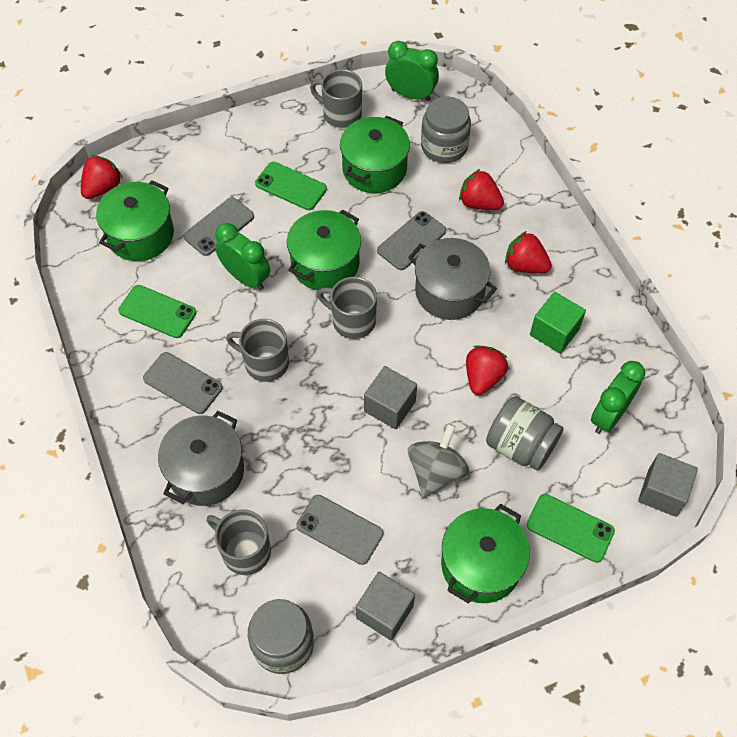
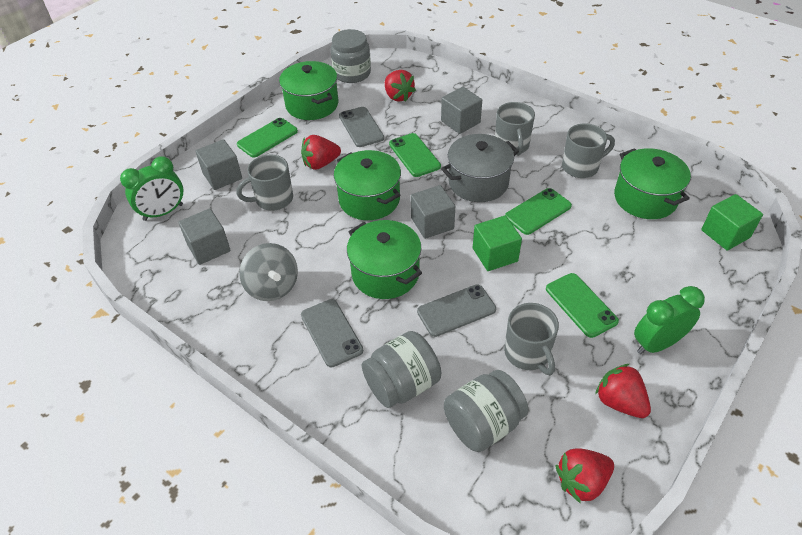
green clock: [215,223,270,290] [385,41,439,101] [591,361,645,434] = 3 -> [120,156,183,221] [634,286,705,354] = 2
green cube: [530,292,586,354] = 1 -> [473,215,522,271] [701,194,763,251] = 2
green phone: [118,285,196,338] [255,162,327,210] [526,494,615,563] = 3 -> [237,118,298,157] [389,133,441,177] [505,188,572,235] [546,273,619,338] = 4
grey cube: [356,572,415,641] [364,366,417,429] [638,453,698,517] = 3 -> [178,208,231,265] [195,139,242,190] [411,185,455,239] [441,87,482,134] = 4
grey phone: [143,352,223,414] [183,197,254,256] [297,495,383,565] [377,211,447,270] = 4 -> [301,299,363,367] [339,107,384,147] [417,284,496,337] = 3
grey pot: [158,411,244,506] [408,238,497,320] = 2 -> [441,134,519,202] = 1

